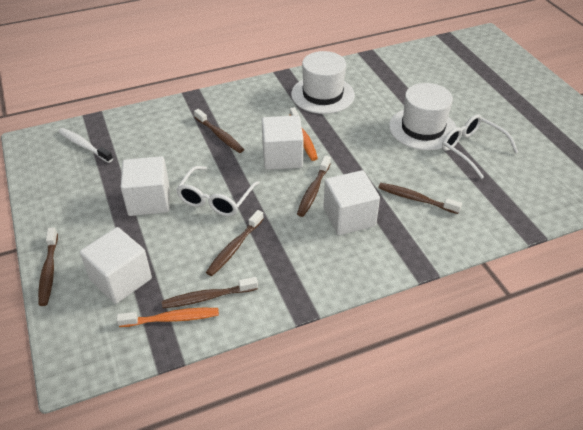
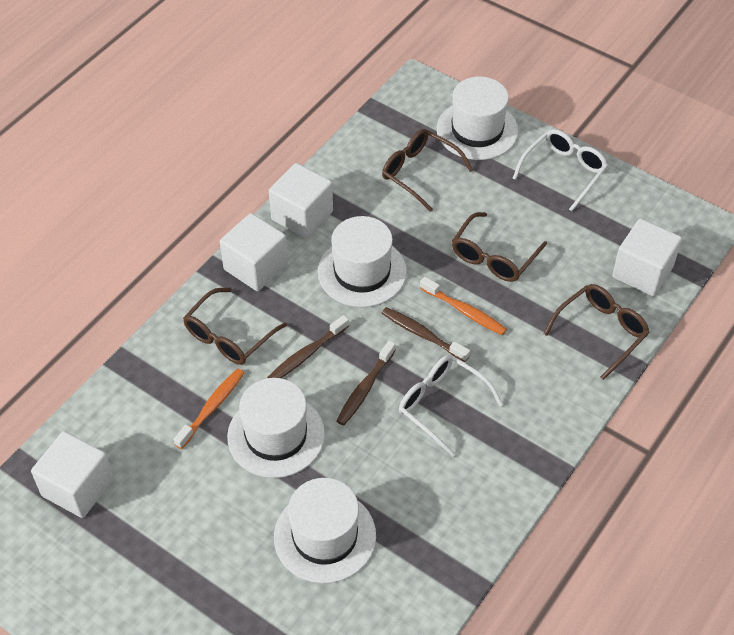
brown glasses: none = 0 -> [183,288,287,365] [382,129,473,212] [452,212,547,282] [544,284,650,380] = 4
brown toothbrush: [38,227,58,306] [162,277,258,309] [194,109,244,153] [206,210,264,276] [297,156,331,217] [378,183,462,214] = 6 -> [267,315,349,378] [337,340,396,426] [382,307,470,362] = 3
white hat: [291,51,355,114] [389,83,457,150] = 2 -> [227,378,325,478] [274,478,376,584] [318,216,407,307] [437,77,518,160] = 4
white toothbrush: [58,128,113,163] = 1 -> none = 0

